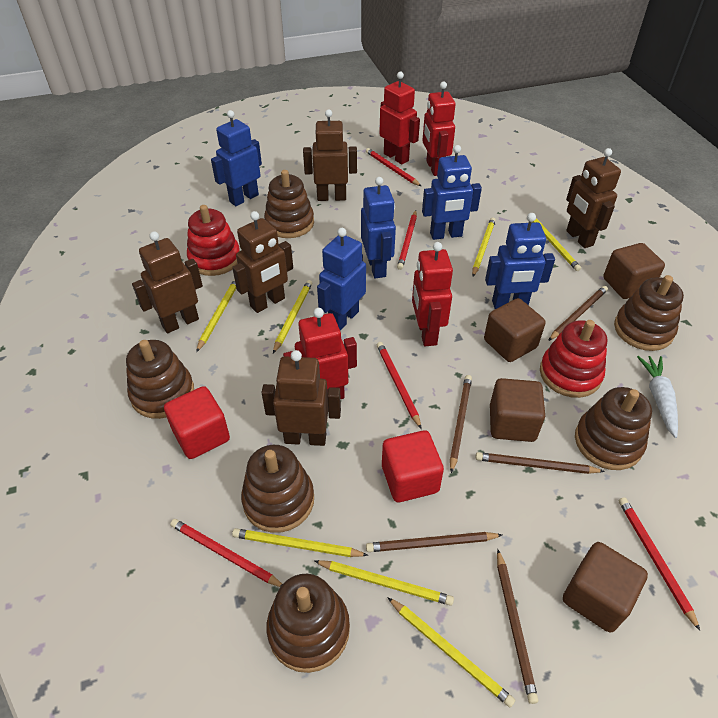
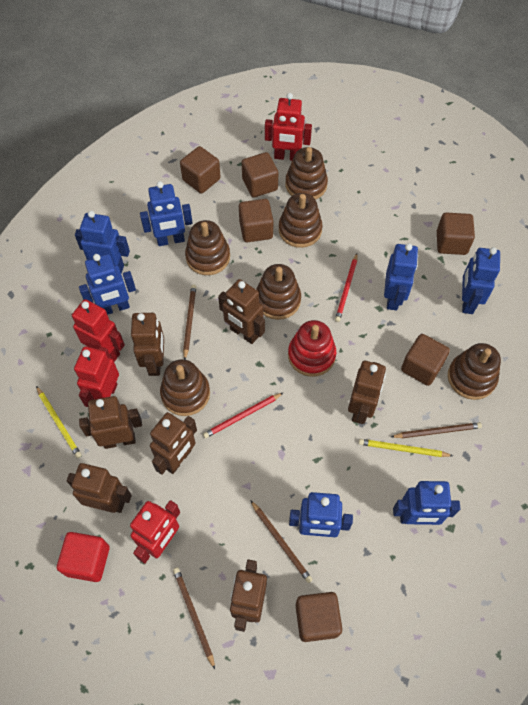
blue robot: [211,110,262,206] [317,228,366,330] [361,177,396,279] [422,145,482,240] [485,213,555,309] = 5 -> [75,211,130,273] [79,254,136,315] [140,181,193,246] [289,492,353,537] [384,243,418,311] [393,481,460,525] [462,247,500,314] = 7
brown cube: [484,298,545,362] [490,378,545,442] [563,542,648,632] [603,243,665,299] = 4 -> [180,146,221,193] [239,199,273,242] [242,152,278,198] [296,592,342,642] [401,334,450,386] [437,213,475,255] = 6
brown pencil: [366,532,502,552] [450,375,472,473] [475,452,605,474] [497,549,538,704] [548,286,608,341] = 5 -> [173,567,215,669] [183,285,196,360] [250,500,313,583] [391,422,482,438] = 4
brown robot: [132,231,203,333] [232,211,293,313] [261,350,341,446] [303,109,357,201] [566,148,621,248] = 5 -> [67,463,132,513] [79,396,142,449] [131,313,164,376] [150,412,197,475] [218,279,265,344] [230,560,267,632] [348,361,386,424] = 7
red cube: [164,386,230,459] [382,430,444,502] = 2 -> [57,532,109,582] = 1
red pencil: [170,519,282,587] [366,148,421,186] [376,342,422,429] [397,210,417,270] [619,497,700,631] = 5 -> [203,393,283,438] [335,253,358,322] = 2
red stacking toy: [187,205,240,276] [540,320,607,398] = 2 -> [288,320,336,377] = 1
white carrot: [637,356,678,438] = 1 -> none = 0
yellow pencil: [196,279,236,352] [232,528,368,557] [273,280,312,353] [315,560,454,606] [387,597,515,708] [472,218,496,276] [532,218,581,271] = 7 -> [36,386,82,458] [359,439,453,457] = 2

